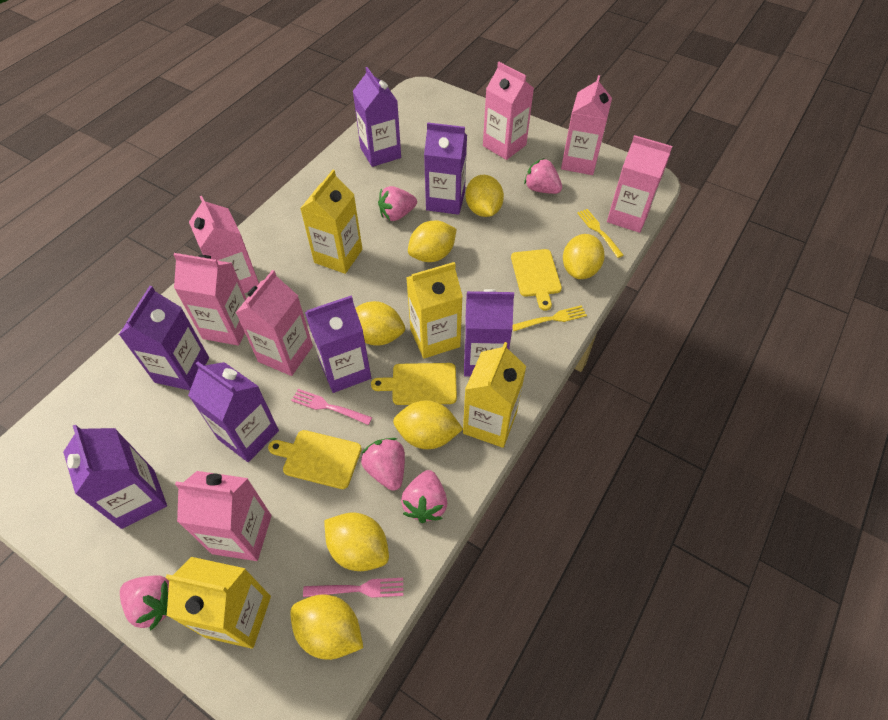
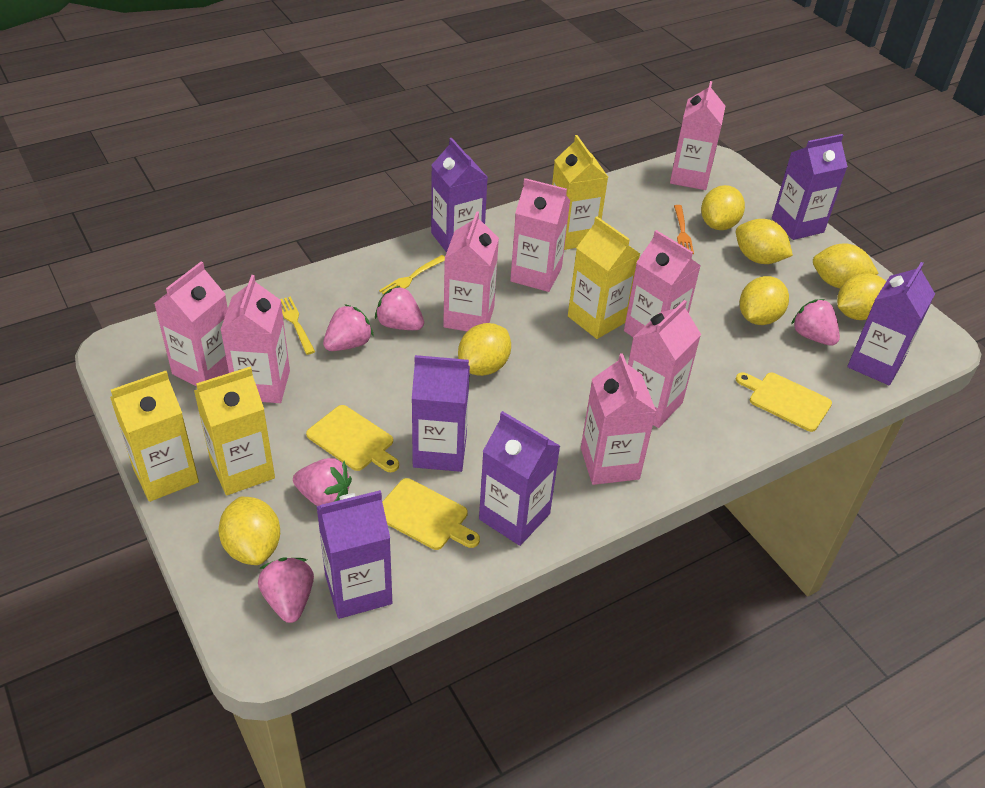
orange fork: none = 0 -> [674,205,694,254] = 1
pink carton: [173,253,246,346] [175,471,272,561] [189,196,259,293] [236,270,313,376] [483,62,534,160] [561,75,612,175] [607,135,672,233] = 7 -> [154,262,229,387] [220,275,290,403] [443,211,499,331] [510,178,570,292] [581,353,656,485] [624,230,701,337] [628,300,701,428] [670,81,725,190] = 8
pink fork: [291,389,372,425] [303,578,403,598] = 2 -> none = 0
purple carton: [63,425,167,529] [119,286,209,390] [188,362,279,462] [305,296,371,393] [353,67,401,167] [424,122,467,215] [464,289,514,377] = 7 -> [316,490,392,619] [412,355,470,472] [431,138,487,253] [479,411,560,546] [772,134,848,240] [847,262,935,385] = 6

